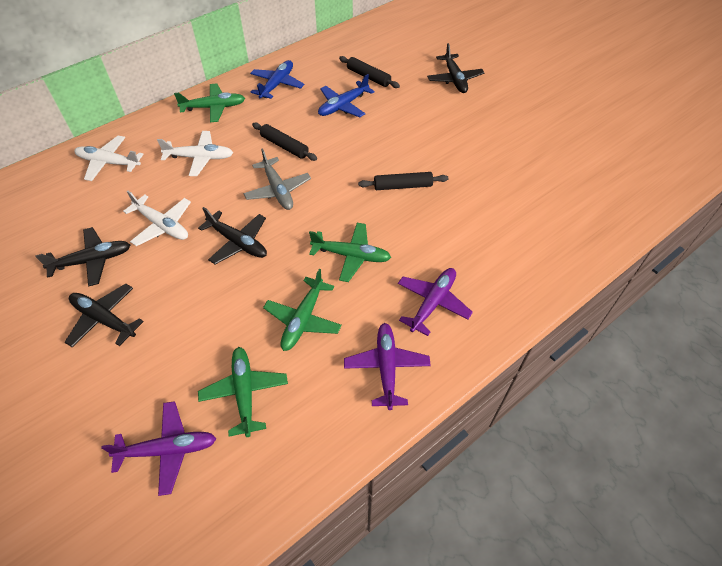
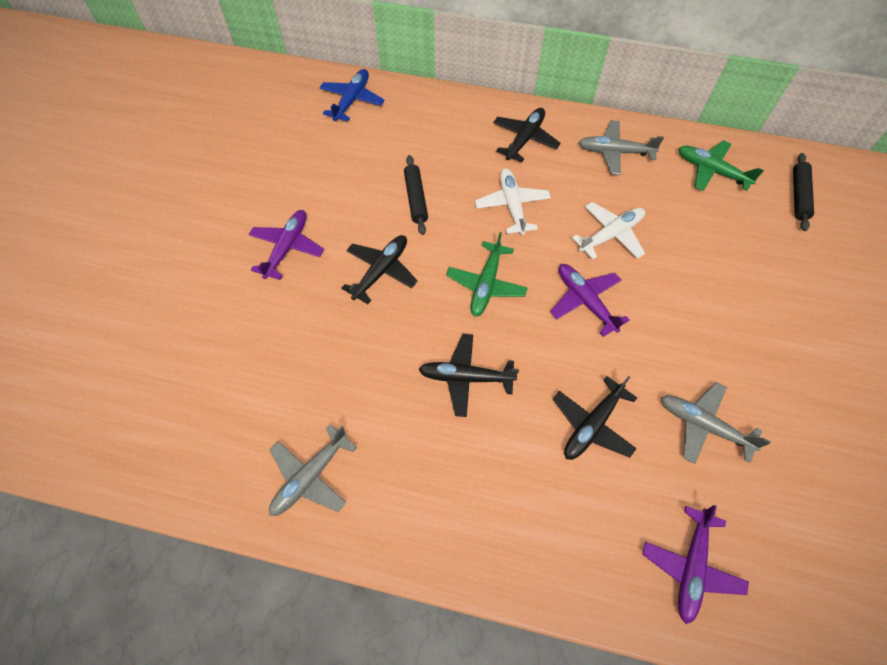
black rolling pin: [252,123,317,161] [339,56,400,88] [358,172,448,190] = 3 -> [404,155,428,235] [793,153,814,231] = 2
blue plane: [250,60,304,99] [318,74,375,117] = 2 -> [319,69,385,121] = 1
green plane: [174,83,245,123] [198,347,288,437] [263,269,342,351] [309,223,391,282] = 4 -> [446,232,528,316] [678,140,764,191] = 2
grey plane: [243,148,311,210] = 1 -> [269,424,357,516] [578,120,664,175] [661,382,771,464] = 3
white plane: [74,136,144,181] [123,191,191,246] [157,131,233,176] = 3 -> [475,168,551,235] [572,202,645,259] = 2

